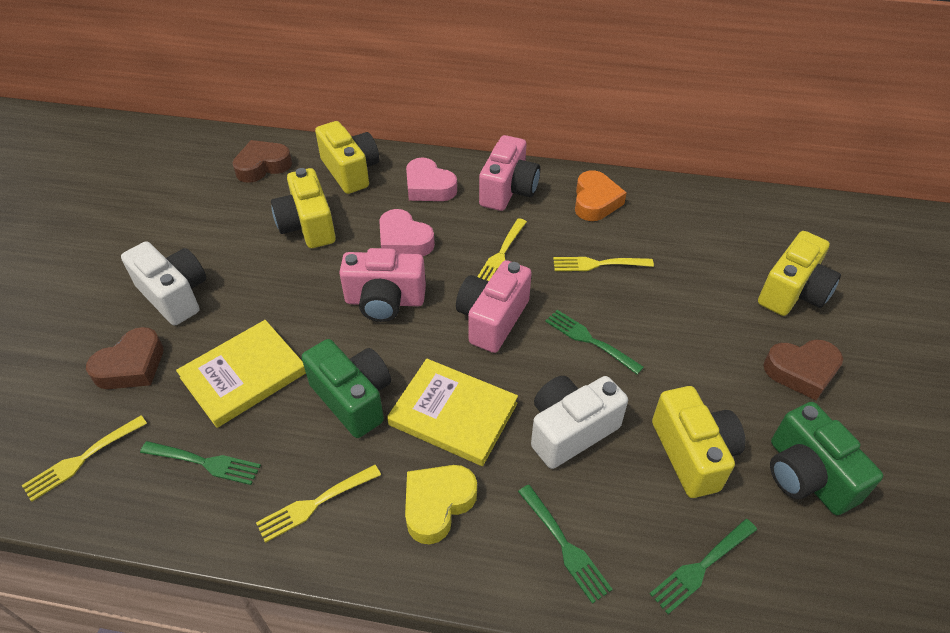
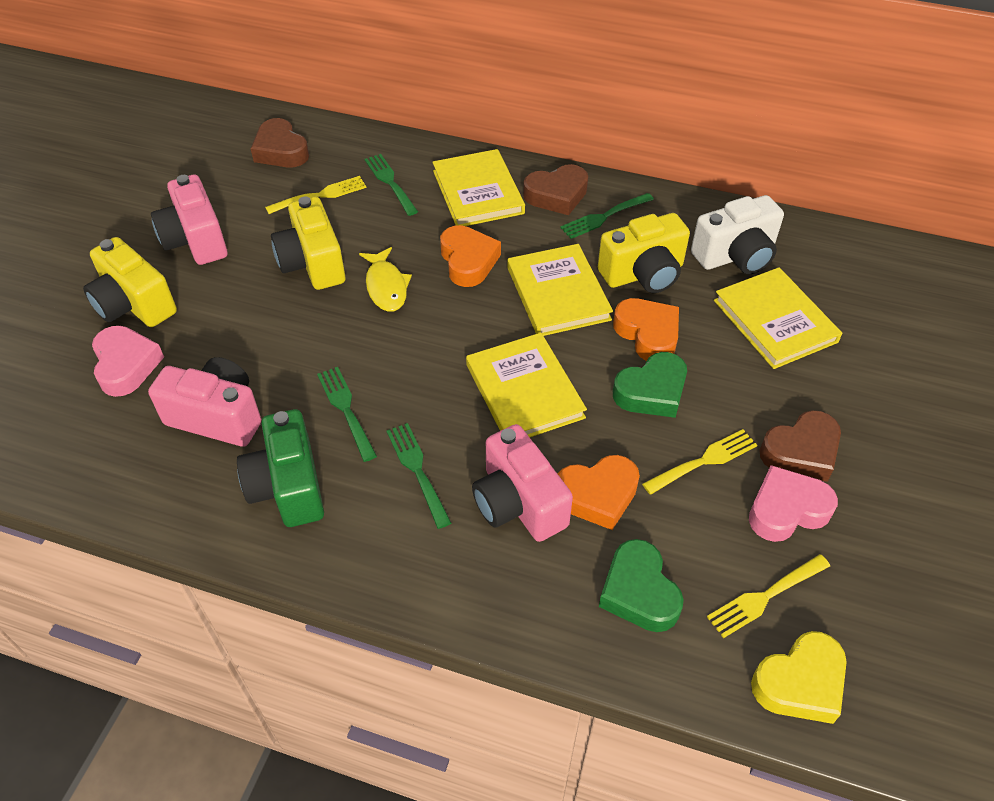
green camera: [302,339,391,438] [770,402,883,515] = 2 -> [237,409,324,527] = 1
green heart: none = 0 -> [599,539,684,632] [613,352,687,418] = 2
orange heart: [575,170,627,221] = 1 -> [440,225,501,287] [558,455,640,530] [613,298,679,361] = 3
white camera: [121,241,206,325] [531,376,628,469] = 2 -> [691,195,784,274] = 1
yellow book: [176,320,306,428] [387,359,518,466] = 2 -> [432,149,525,226] [466,333,587,437] [507,244,613,336] [714,267,842,369] = 4
yellow camera: [271,168,336,248] [315,121,379,194] [652,386,746,498] [758,231,841,316] = 4 -> [83,237,177,327] [271,197,346,290] [598,213,690,293] = 3
yellow fish: none = 0 -> [359,247,412,312] = 1
yellow fork: [22,415,147,502] [256,465,381,543] [477,218,527,281] [553,257,654,271] = 4 -> [265,176,367,214] [642,429,757,495] [707,554,830,638] = 3

